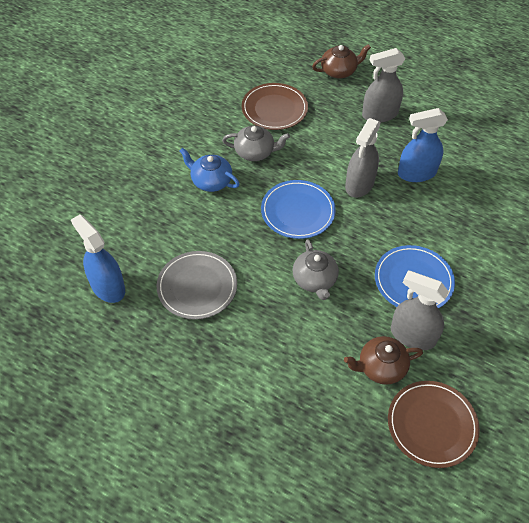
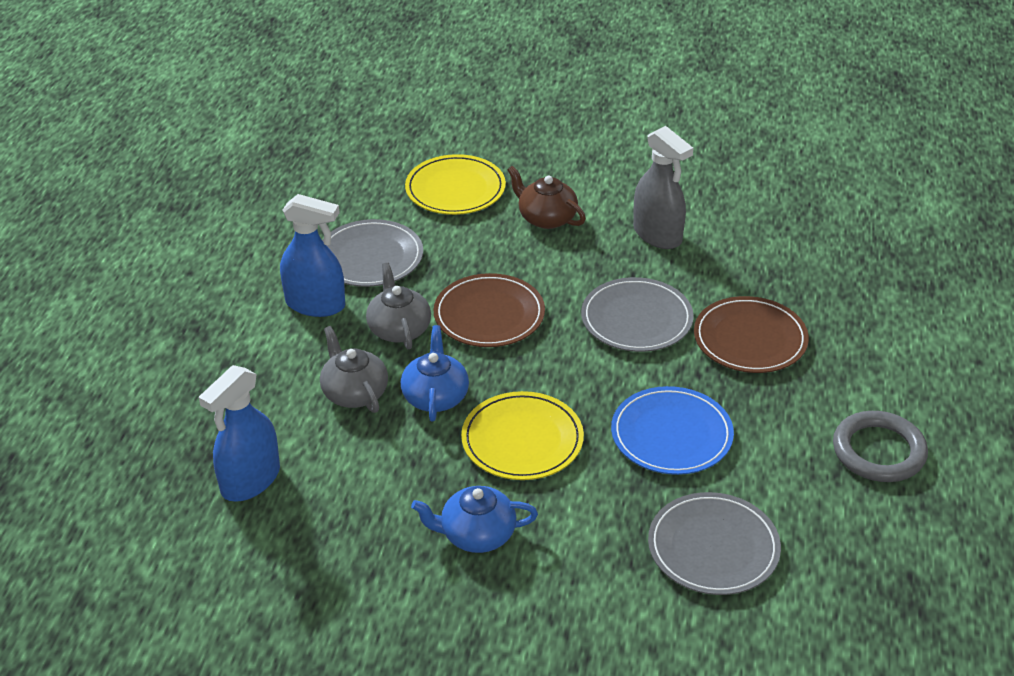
blue plate: [261,180,336,239] [375,245,455,308] = 2 -> [611,386,734,475] = 1
blue teapot: [180,147,240,192] = 1 -> [401,325,469,422] [411,486,538,553] = 2
brown teapot: [312,44,371,79] [344,336,423,385] = 2 -> [507,166,586,229] = 1
grey plate: [157,251,237,319] = 1 -> [322,219,423,287] [581,277,694,352] [648,492,781,595] = 3
grey ring: none = 0 -> [833,411,928,482] = 1
grey spray bottle: [345,118,381,198] [362,48,405,123] [391,270,449,350] = 3 -> [633,126,693,249] = 1
yellow plate: none = 0 -> [405,154,506,215] [461,391,584,480] = 2

